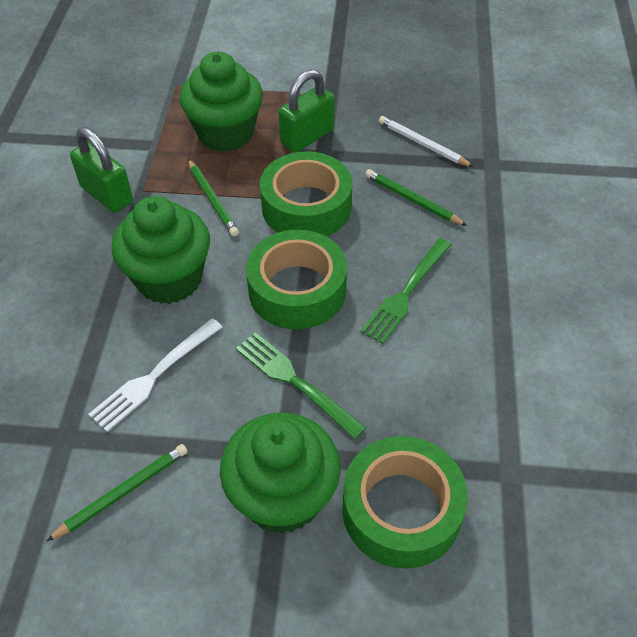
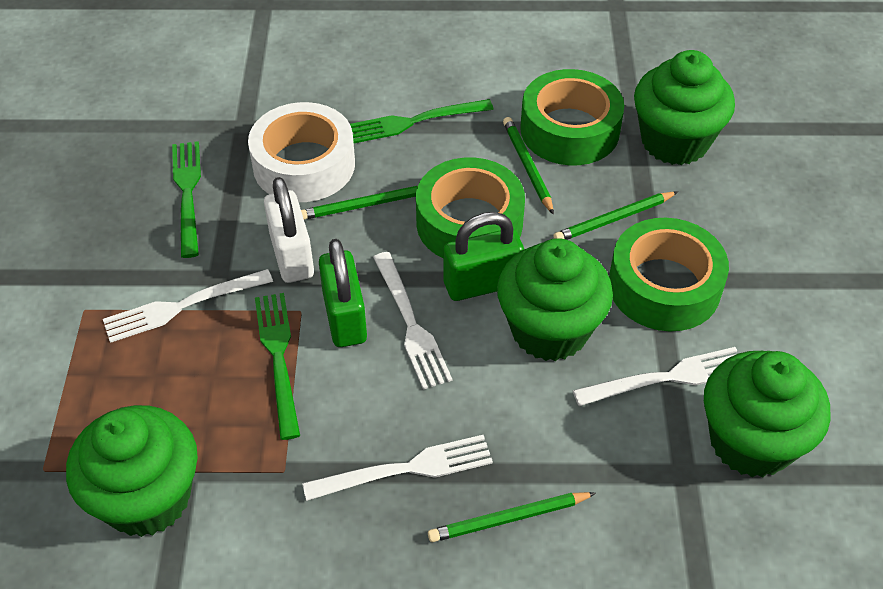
green cupcake: [111,196,210,304] [179,52,263,152] [220,413,341,534] = 3 -> [66,405,198,537] [497,238,613,361] [634,50,735,165] [704,351,831,477] = 4
green fork: [236,332,366,439] [360,238,452,344] = 2 -> [172,141,201,258] [255,293,300,440] [350,99,494,143] = 3
green pencil: [46,444,187,542] [188,159,239,236] [365,169,467,226] = 3 -> [301,186,418,220] [428,492,596,542] [503,117,554,215] [553,192,678,240] = 4
white fork: [88,318,222,432] = 1 -> [103,269,273,343] [302,435,493,501] [373,252,452,390] [573,347,737,406] = 4
white padlock: none = 0 -> [264,177,314,283] = 1
white pencil: [379,116,474,167] = 1 -> none = 0
white tape: none = 0 -> [248,102,355,202] = 1

